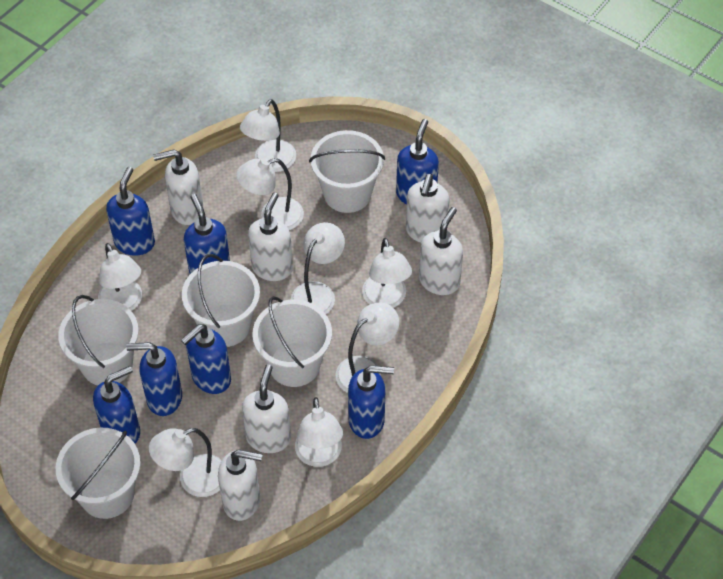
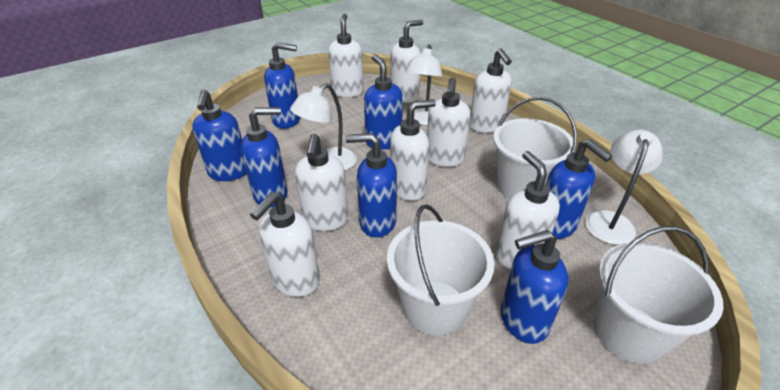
white bucket: [56,428,141,519] [58,295,139,385] [182,254,260,347] [252,296,332,387] [309,130,385,213] = 5 -> [387,204,494,336] [493,97,577,199] [594,226,724,364] = 3
white lamp: [98,243,142,311] [149,428,222,497] [236,158,304,230] [240,99,296,172] [291,222,345,314] [295,397,343,467] [336,302,399,393] [362,238,412,308] = 8 -> [290,83,357,170] [405,44,443,125] [585,130,663,245] = 3
white soap dispenser: [153,149,203,225] [218,449,263,521] [242,364,291,453] [248,192,293,281] [406,174,449,243] [419,207,463,295] = 6 -> [250,192,320,297] [295,134,348,231] [328,14,364,97] [390,99,436,201] [391,20,423,103] [427,77,471,167] [469,48,512,133] [496,151,560,269] = 8

